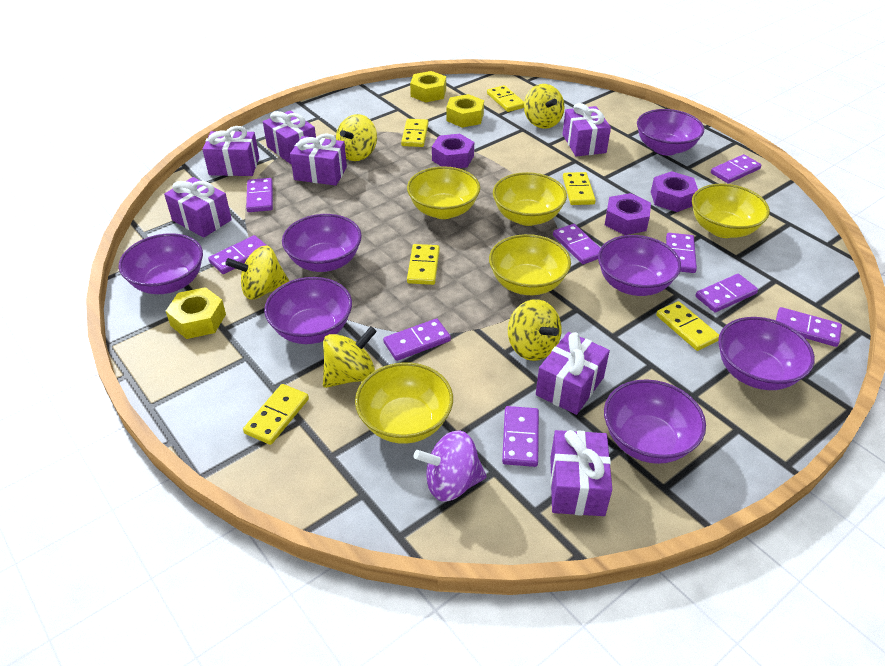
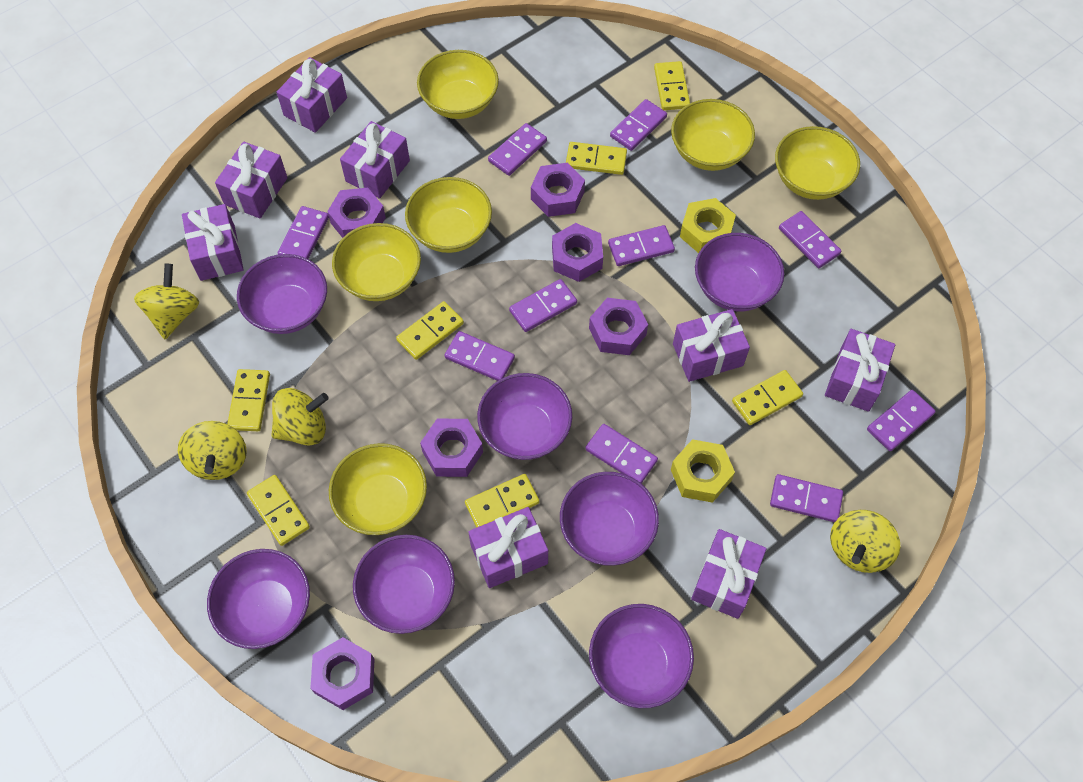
purple domino: [208,235,266,274] [246,178,273,212] [383,318,451,361] [502,406,539,467] [553,224,600,264] [666,233,697,273] [695,274,758,312] [711,154,761,183] [776,307,842,347] = 9 -> [278,206,329,259] [445,331,515,381] [488,123,547,176] [509,279,577,332] [585,424,658,483] [608,225,675,266] [610,99,667,151] [770,474,843,522] [779,211,841,268] [867,390,936,451] = 10
purple gift: [164,177,232,238] [202,126,259,176] [263,110,316,164] [290,134,347,186] [536,332,610,415] [550,430,612,516] [562,103,611,156] = 7 -> [182,204,244,281] [215,142,287,219] [277,57,347,133] [340,121,410,199] [468,507,548,588] [673,309,750,382] [691,529,766,619] [825,329,895,412] = 8
purple nut: [432,134,474,168] [605,193,651,235] [651,171,698,212] = 3 -> [310,637,375,710] [327,188,386,238] [420,419,483,477] [531,163,585,217] [552,223,603,282] [589,298,648,355] = 6
purple spinning top: [414,430,487,501] = 1 -> none = 0
yellow bowl: [355,362,453,444] [407,166,480,219] [489,234,571,295] [493,172,567,226] [692,184,770,238] = 5 -> [329,443,427,535] [332,223,421,301] [405,177,492,253] [417,50,499,119] [671,99,755,171] [775,126,860,200] = 6
yellow domino: [243,384,309,445] [401,119,428,147] [407,244,440,285] [487,85,524,112] [563,172,596,205] [656,301,719,351] = 6 -> [227,369,270,431] [247,475,310,546] [396,301,464,360] [465,474,539,528] [566,142,627,175] [654,61,690,110] [732,370,803,425] = 7
yellow nut: [166,287,226,339] [410,71,446,102] [446,94,484,128] = 3 -> [671,439,735,503] [680,198,736,253] = 2
yellow spinning top: [225,245,289,300] [323,326,377,388] [336,114,377,161] [508,299,562,361] [524,84,565,129] = 5 -> [134,263,199,339] [178,421,247,480] [271,388,329,445] [830,510,900,573] = 4

